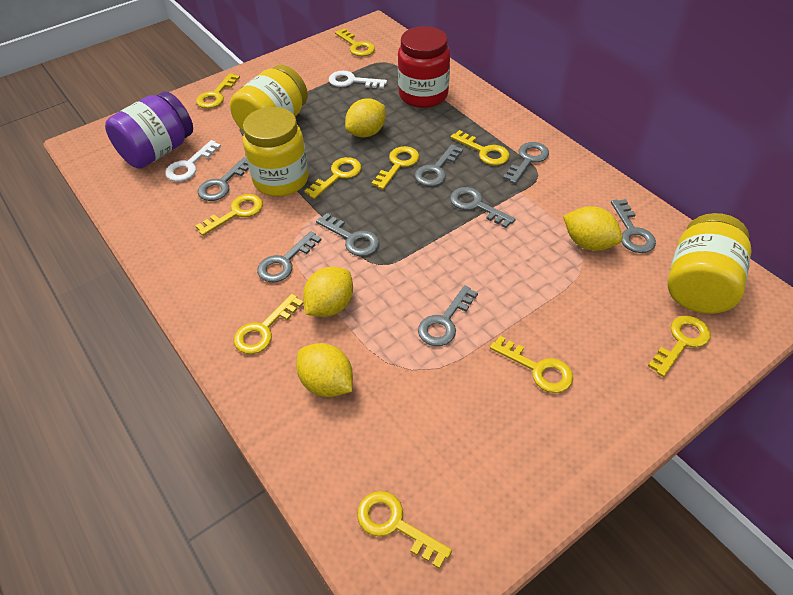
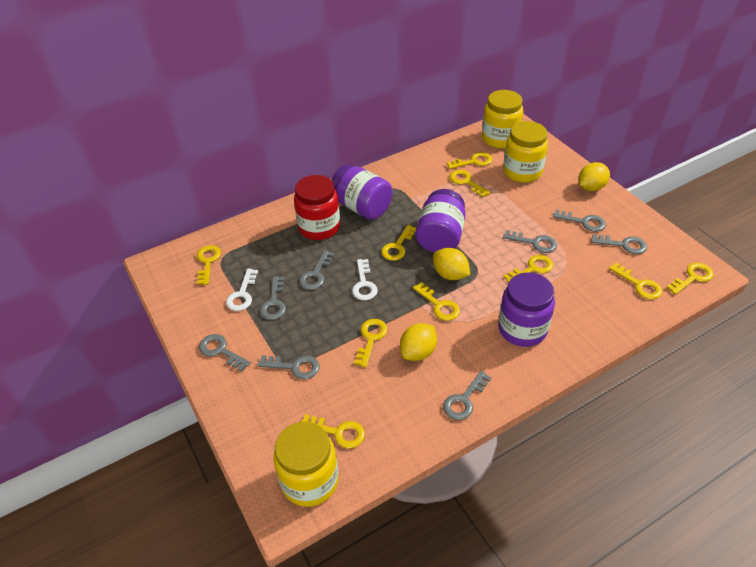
purple jar: [105,91,193,169] = 1 -> [331,164,392,220] [416,189,466,253] [498,272,555,347] = 3
yellow lemon: [296,343,353,397] [303,267,353,317] [345,99,386,137] [563,206,623,251] = 4 -> [400,323,437,361] [433,248,470,280] [578,162,610,191] = 3

